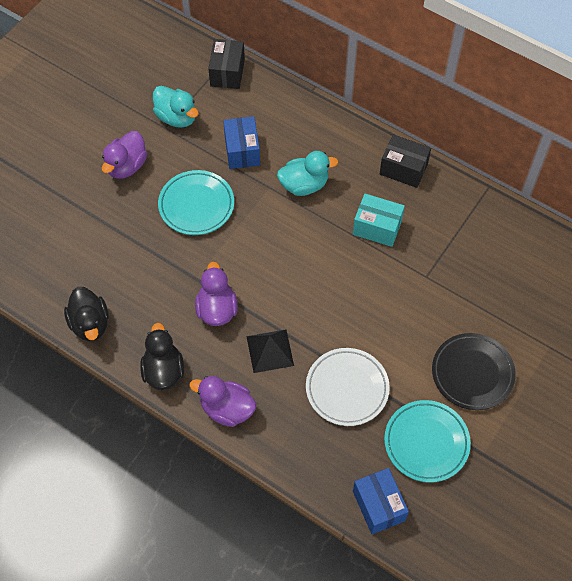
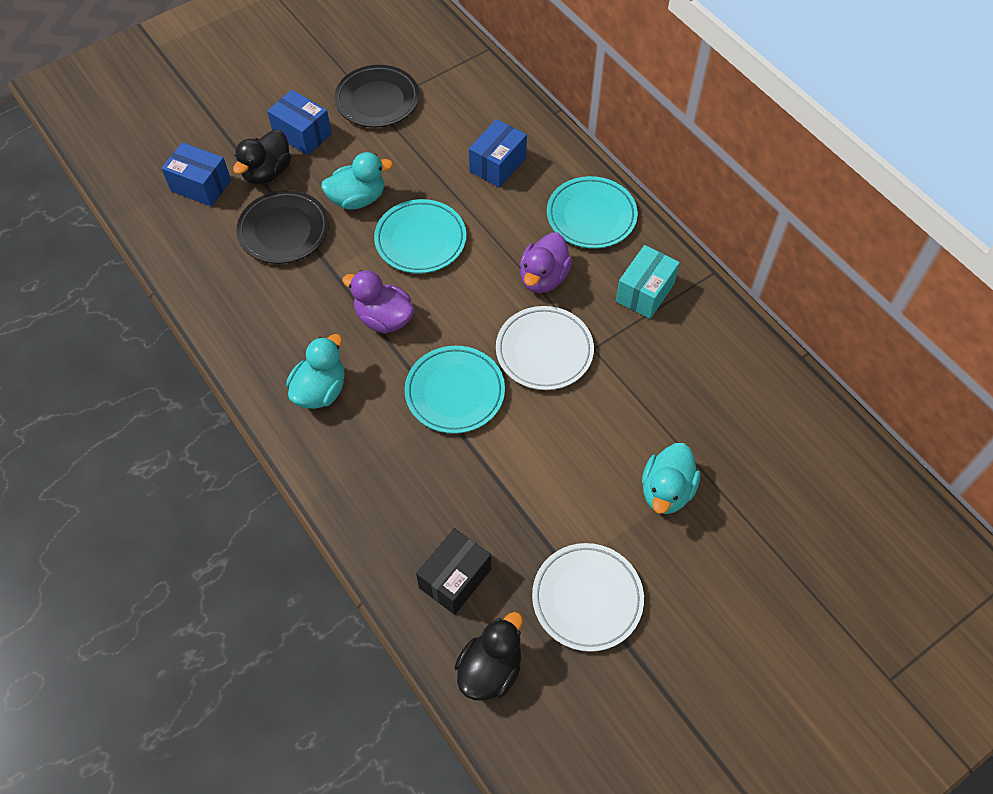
black box: [208,39,245,89] [380,135,431,188] = 2 -> [416,528,491,615] = 1
black plate: [432,333,516,410] = 1 -> [236,190,329,264] [334,65,419,127] = 2
black pyramid: [246,329,294,373] = 1 -> none = 0
blue box: [223,116,260,169] [353,468,409,534] = 2 -> [161,142,231,207] [267,90,332,155] [469,119,527,188] = 3
purple duck: [102,131,147,179] [189,376,256,427] [195,262,238,326] = 3 -> [342,270,414,334] [520,232,572,293] = 2
turquoise duck: [153,86,199,128] [277,151,338,196] = 2 -> [286,334,345,409] [321,152,393,210] [642,443,700,514] = 3
turquoise plate: [158,170,234,235] [384,400,471,483] = 2 -> [374,199,467,274] [404,346,505,434] [547,176,638,249] = 3
white plate: [306,348,390,426] = 1 -> [496,306,594,390] [532,543,644,652] = 2

